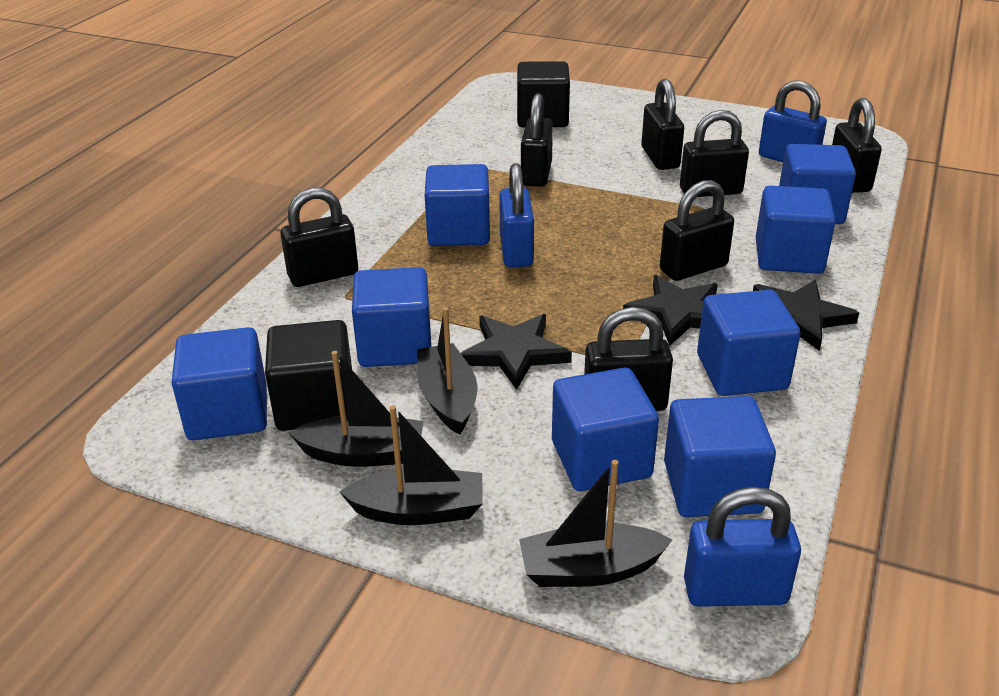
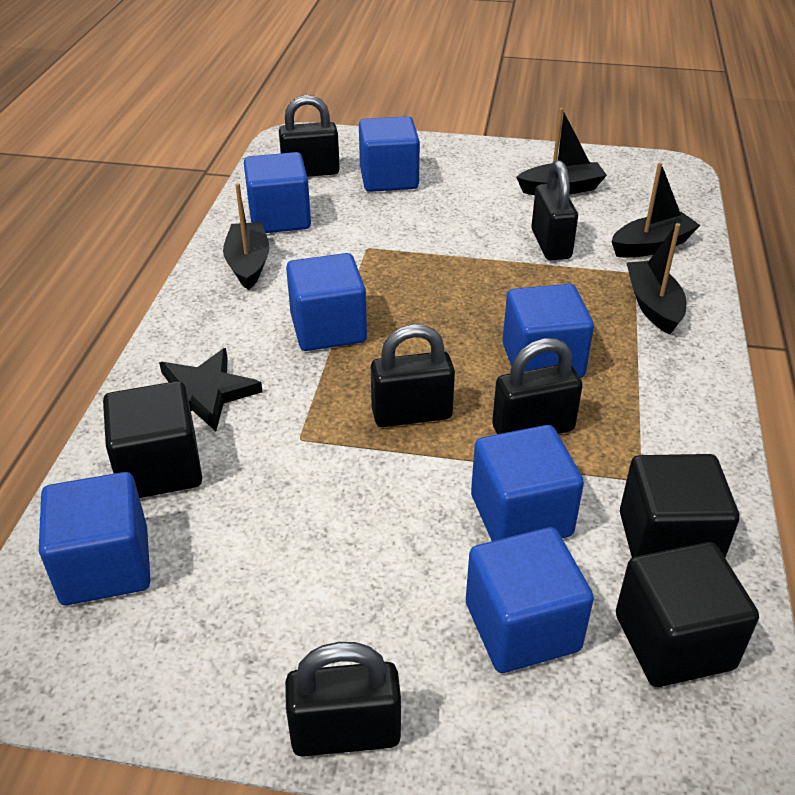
black cube: [265,320,352,431] [517,61,570,127] = 2 -> [103,381,202,498] [616,542,759,687] [620,454,739,558] = 3
black padlock: [281,188,358,287] [521,93,553,187] [584,307,673,411] [641,79,684,170] [660,180,734,281] [680,110,749,197] [832,98,882,193] = 7 -> [279,95,340,177] [285,642,401,757] [371,324,455,427] [492,338,583,434] [531,160,578,260] = 5
black star: [461,314,572,390] [623,275,718,346] [753,280,859,351] = 3 -> [159,348,263,431] = 1
blue cube: [171,327,267,440] [352,267,431,367] [425,164,490,246] [552,368,659,491] [664,396,776,517] [697,290,800,396] [756,186,836,274] [779,144,856,224] = 8 -> [39,472,151,605] [244,152,311,233] [286,253,367,351] [359,116,420,192] [466,527,594,673] [471,425,584,541] [502,284,594,378] = 7
blue padlock: [499,163,534,267] [684,487,801,607] [759,81,827,162] = 3 -> none = 0

